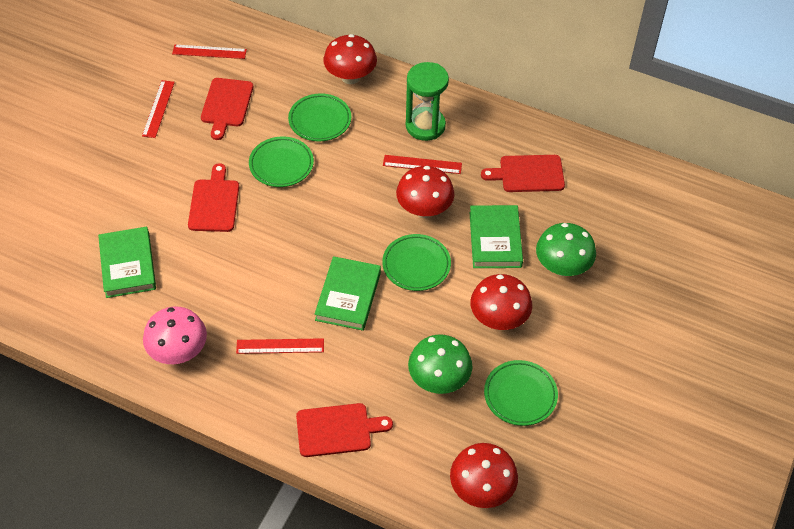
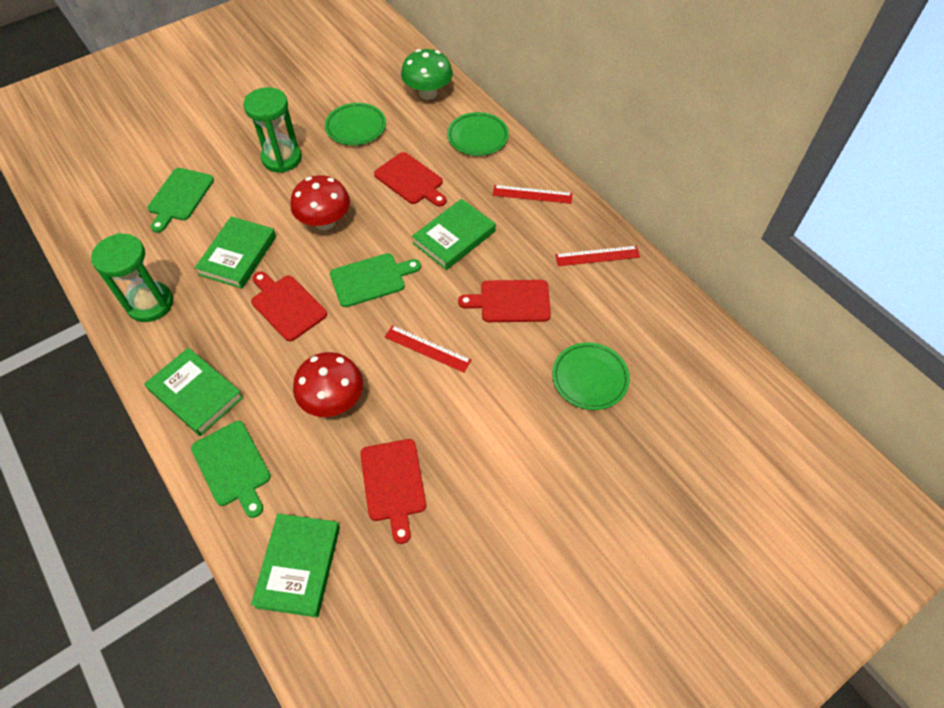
green book: [98,227,156,298] [314,256,381,331] [470,205,523,268] = 3 -> [144,348,244,436] [195,216,276,289] [251,514,340,617] [412,199,496,270] = 4
green cutting board: none = 0 -> [147,168,214,233] [191,421,271,518] [330,253,421,307] = 3
green hourglass: [406,62,449,141] = 1 -> [91,233,173,322] [243,87,302,173] = 2
green mushroom: [408,335,472,394] [536,223,596,276] = 2 -> [401,49,453,100] = 1
green plate: [249,137,314,187] [288,93,351,142] [382,234,451,291] [484,360,558,426] = 4 -> [325,103,386,145] [447,112,509,156] [552,342,630,410] = 3
pink mushroom: [143,307,207,364] = 1 -> none = 0
red mushroom: [324,34,377,84] [396,166,454,218] [450,443,518,508] [471,274,532,330] = 4 -> [290,175,350,230] [293,352,363,417] = 2
red ruler: [142,80,175,138] [172,45,247,59] [236,338,324,354] [383,155,462,174] = 4 -> [385,325,471,373] [493,185,572,204] [555,246,640,266] = 3

